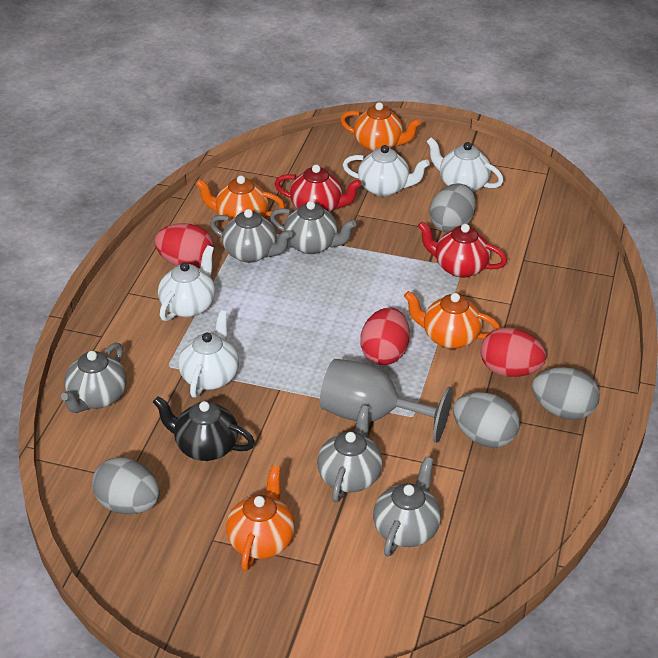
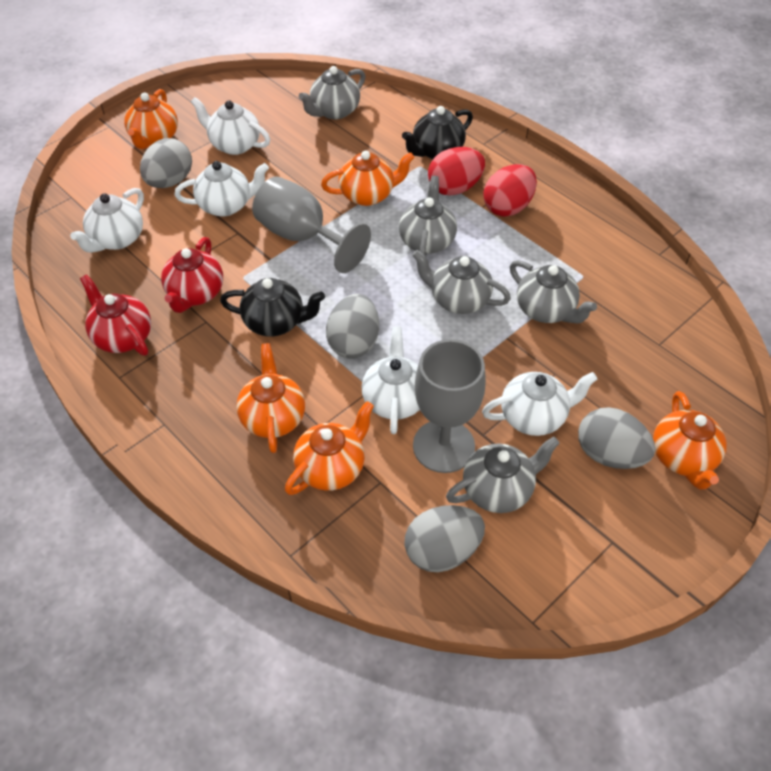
black teapot: [153,396,255,461] = 1 -> [220,278,325,337] [402,106,473,159] = 2
grey goblet: [320,359,453,443] = 1 -> [252,176,371,273] [413,339,486,473] = 2
orange teapot: [195,175,285,223] [226,465,295,571] [340,102,421,152] [404,291,500,349] = 4 -> [124,89,178,149] [236,343,305,453] [285,401,374,495] [321,150,415,206] [653,391,727,490] = 5
red egg: [154,223,214,268] [360,307,410,365] [480,327,546,377] = 3 -> [428,147,485,195] [483,164,537,217] = 2
white teapot: [158,245,215,321] [178,310,239,398] [343,145,430,197] [427,137,504,192] = 4 -> [70,188,144,253] [174,161,269,217] [191,97,270,155] [362,326,420,434] [482,372,597,436] = 5

